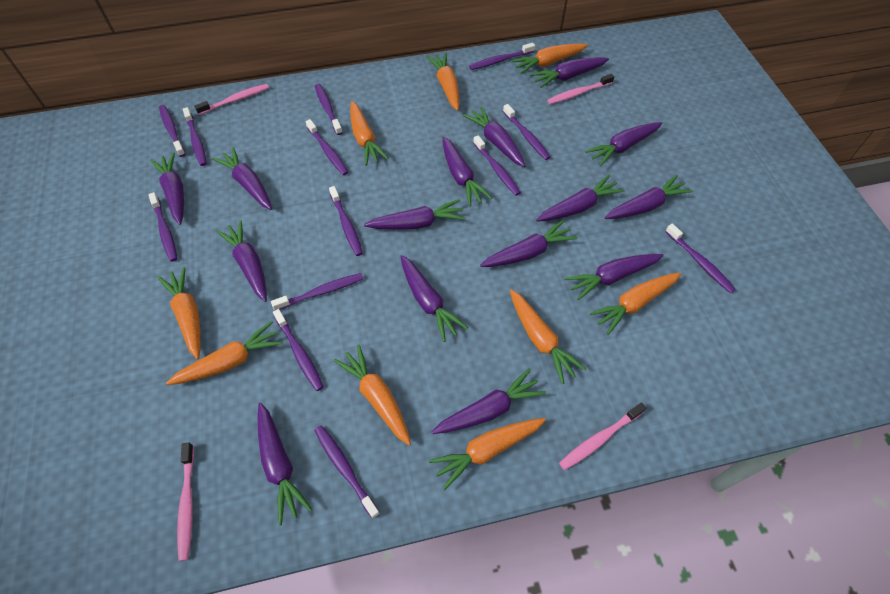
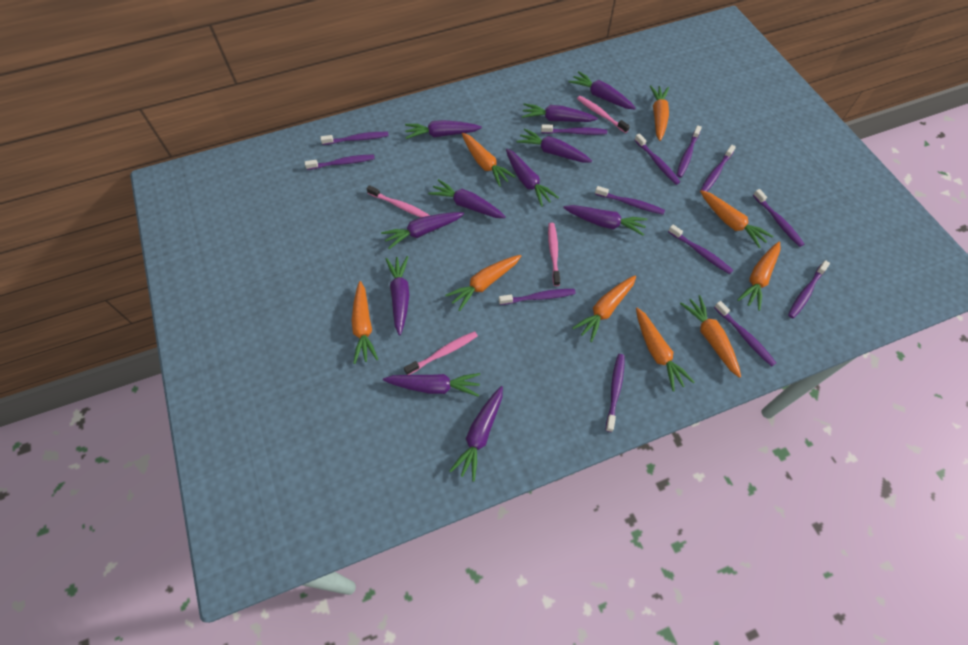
purple carrot: [150,152,184,225] [212,147,272,210] [216,220,267,302] [257,403,313,525] [364,199,465,230] [400,255,468,342] [432,368,546,434] [442,136,492,207] [463,106,525,167] [480,220,577,267] [530,57,609,88] [536,175,625,222] [565,254,664,300] [585,122,662,167] [605,175,693,219] = 15 -> [381,212,464,249] [383,373,480,397] [386,256,409,335] [405,120,482,139] [428,179,506,218] [450,386,503,482] [506,149,559,207] [516,128,592,163] [522,103,598,122] [563,205,648,236] [569,71,636,110] = 11

